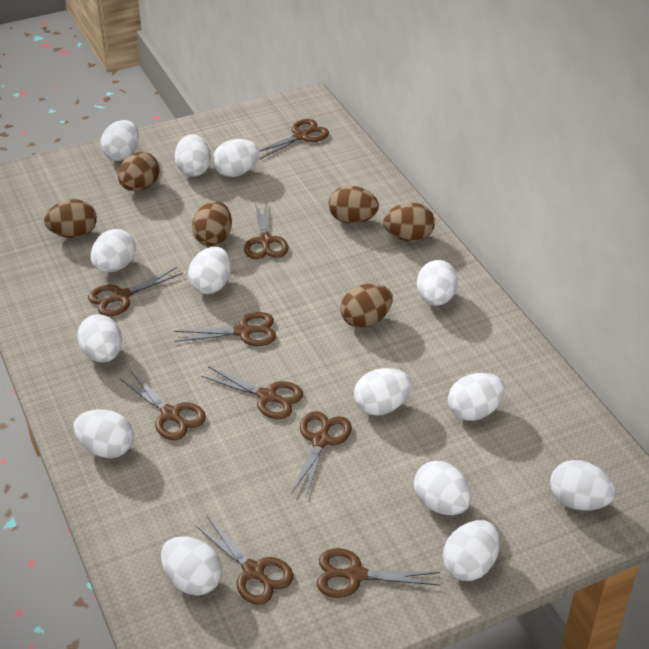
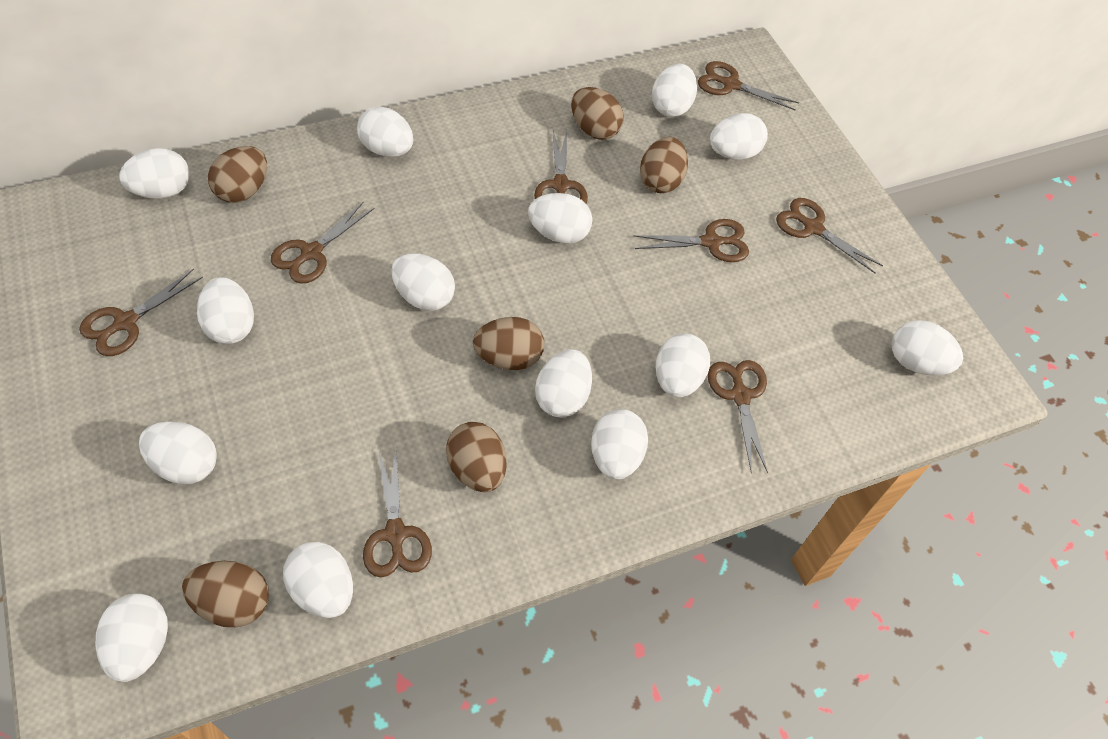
brown scissors: [88,267,183,316] [120,371,206,440] [174,312,276,346] [195,516,293,605] [201,366,303,419] [244,200,288,259] [259,119,329,160] [291,411,352,496] [317,548,440,598] = 9 -> [79,268,203,356] [271,201,375,284] [363,448,432,577] [534,131,588,203] [634,219,749,262] [698,61,799,111] [708,360,768,473] [776,198,883,273] = 8

